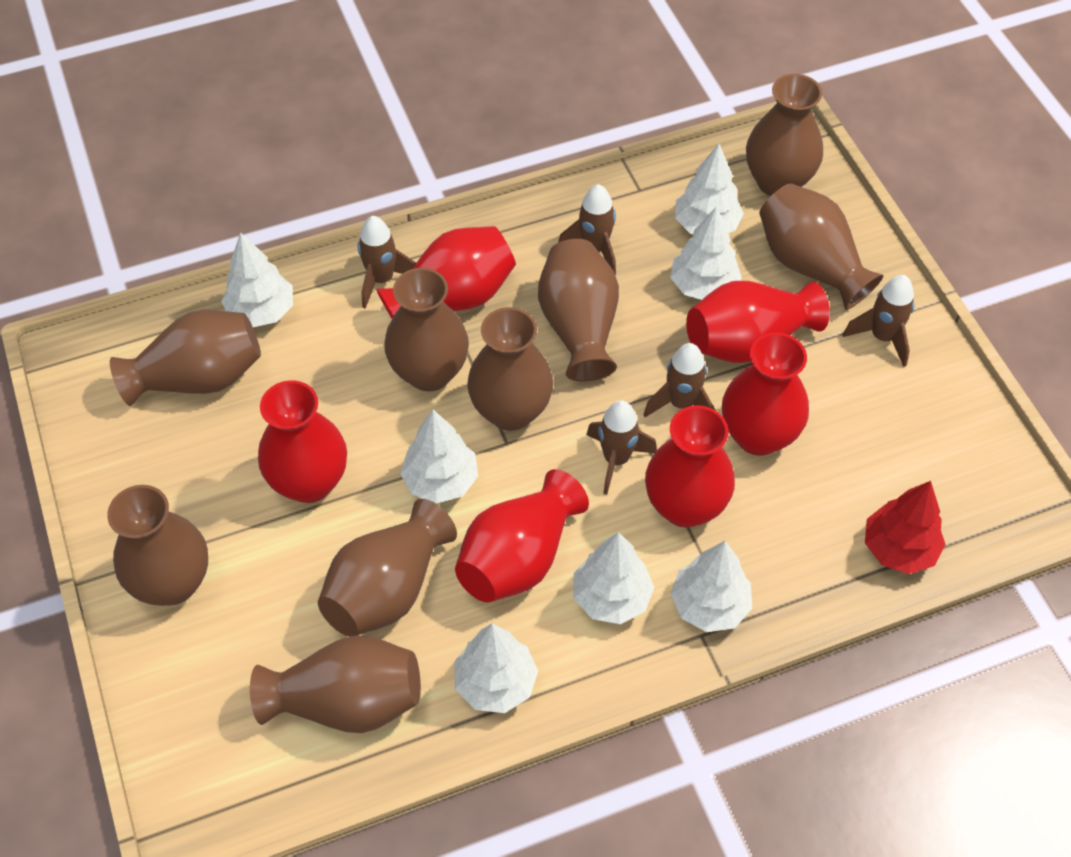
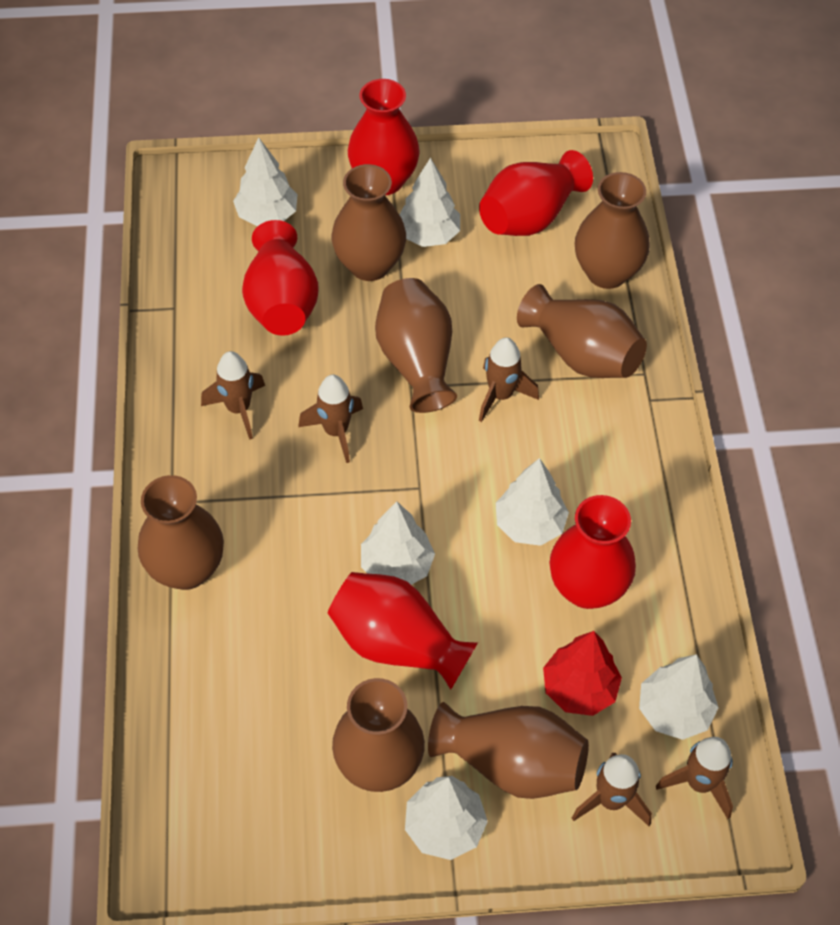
brown vase: [107,485,208,606] [110,310,261,406] [250,635,421,733] [318,499,457,637] [384,268,469,391] [467,307,553,431] [538,239,619,381] [746,74,823,196] [759,183,883,310] = 9 -> [138,475,224,590] [332,164,406,281] [332,678,425,792] [375,278,457,413] [428,702,589,799] [517,284,647,378] [575,172,650,289] = 7
red vase: [258,380,347,503] [376,226,516,318] [455,469,589,603] [645,405,735,528] [686,281,830,363] [722,332,809,456] = 6 -> [242,220,319,336] [328,572,478,690] [348,79,420,195] [479,150,593,236] [550,495,636,609] = 5
white tree: [221,232,293,327] [400,410,478,504] [454,624,538,713] [573,532,654,624] [670,206,742,300] [670,541,752,632] [675,144,744,234] = 7 -> [233,137,298,226] [361,501,435,585] [399,157,460,247] [405,776,488,860] [496,458,569,546] [639,654,719,740] = 6

